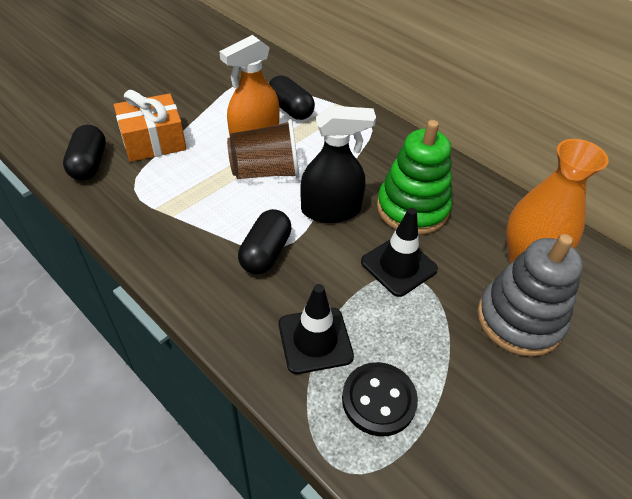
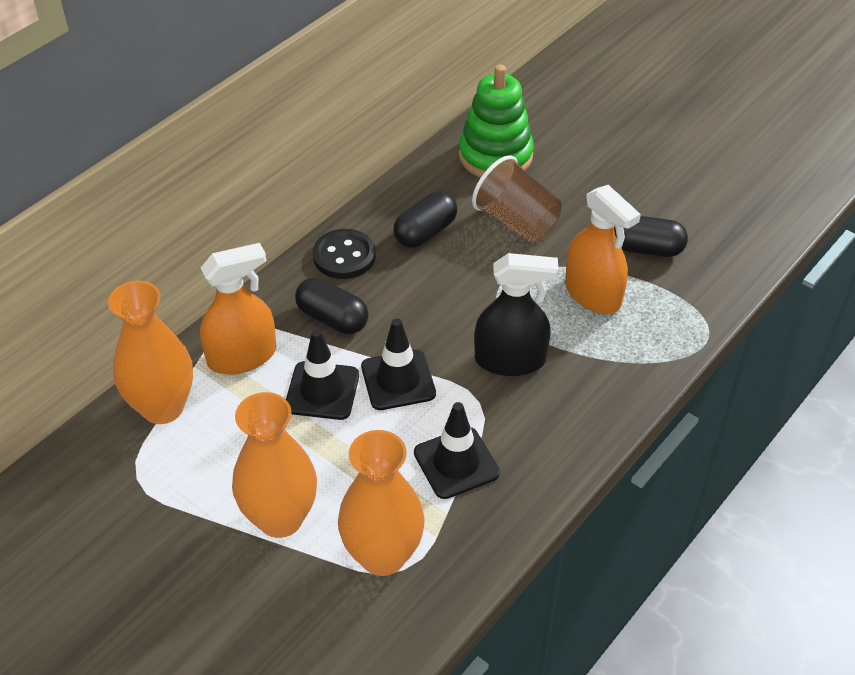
black traffic cone: [279,284,354,374] [361,208,438,297] = 2 -> [286,329,359,420] [361,319,436,410] [414,402,500,499] = 3
grey stacking toy: [477,234,583,357] = 1 -> none = 0
orange gift: [114,90,186,162] = 1 -> none = 0
orange spray bottle: [219,35,279,135] = 1 -> [200,243,276,375] [565,185,641,314] = 2
orange vase: [506,139,608,264] = 1 -> [108,281,193,424] [232,392,317,538] [338,430,425,576] = 3

